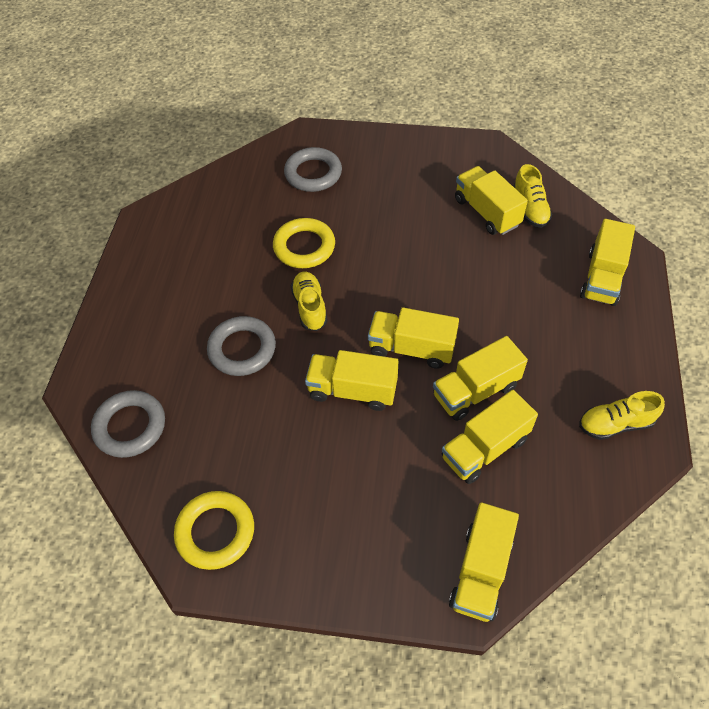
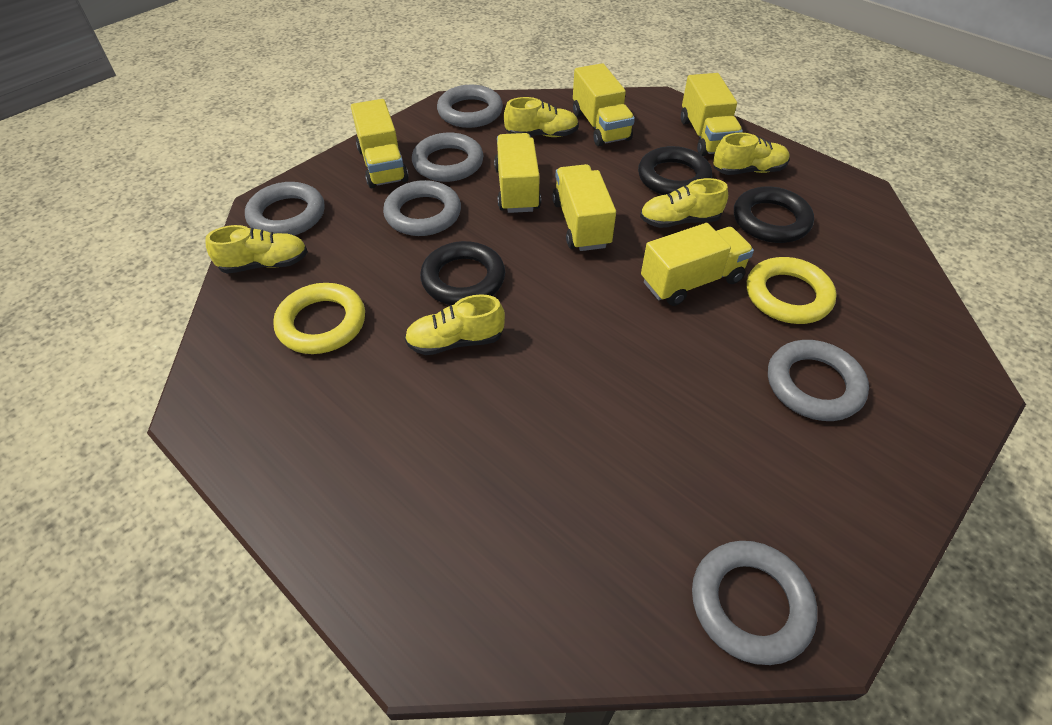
black ring: none = 0 -> [420,241,505,305] [638,146,712,195] [734,187,814,243] = 3
grey ring: [91,390,165,458] [207,316,276,376] [284,147,342,192] = 3 -> [245,182,325,235] [383,180,461,236] [412,132,484,182] [437,85,503,128] [692,541,818,665] [768,340,869,421] = 6
yellow shoe: [291,272,328,331] [513,164,552,228] [579,391,665,440] = 3 -> [205,225,308,274] [404,294,505,355] [504,97,579,137] [640,178,728,228] [713,133,789,175] = 5
yellow truck: [305,350,398,411] [368,307,459,369] [433,336,528,421] [442,390,538,484] [449,502,519,622] [455,166,528,235] [580,219,635,306] = 7 -> [351,99,409,188] [494,133,541,213] [552,164,616,251] [573,63,635,146] [641,223,754,306] [681,73,743,156] = 6

